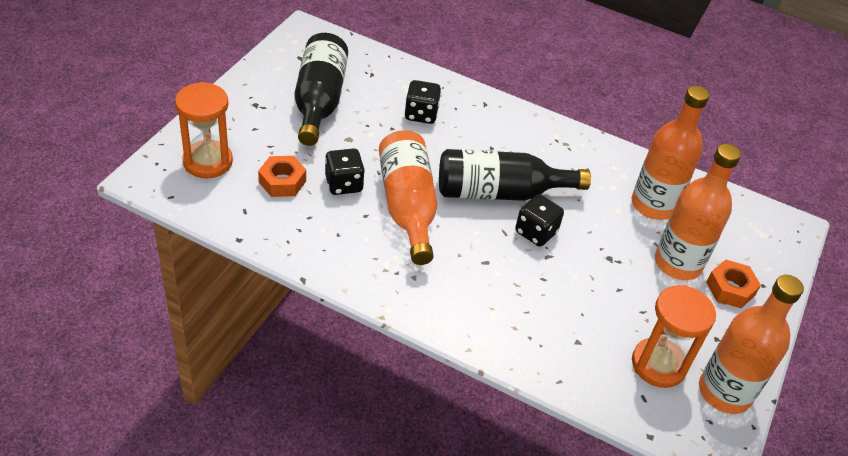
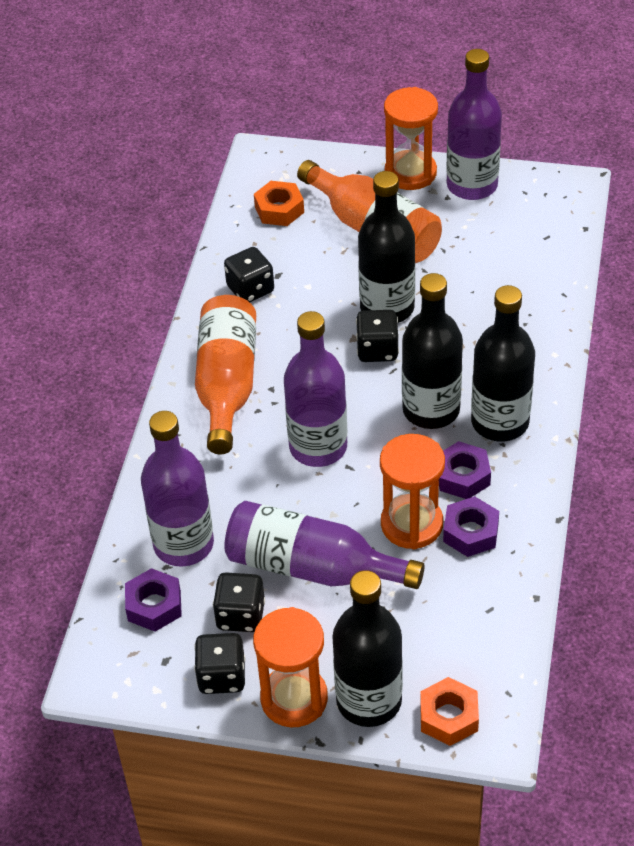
black bottle: [294,33,348,146] [439,149,591,201] = 2 -> [332,570,403,727] [358,171,415,323] [402,273,463,429] [471,285,535,442] = 4
black dice: [325,149,365,195] [405,80,441,124] [515,194,564,247] = 3 -> [194,633,245,694] [213,572,265,632] [224,247,274,302] [356,310,399,362] = 4
orange bottle: [379,130,438,265] [632,86,710,220] [655,144,741,280] [699,275,804,414] = 4 -> [195,295,256,454] [297,160,442,263] = 2
orange hourglass: [175,82,233,178] [632,285,716,388] = 2 -> [253,607,328,727] [380,434,445,550] [384,87,438,190] = 3
purple bottle: none = 0 -> [141,411,214,566] [224,501,425,589] [284,311,347,467] [446,49,502,200] = 4
purple nut: none = 0 -> [125,568,182,632] [439,441,491,499] [443,496,499,557] = 3

